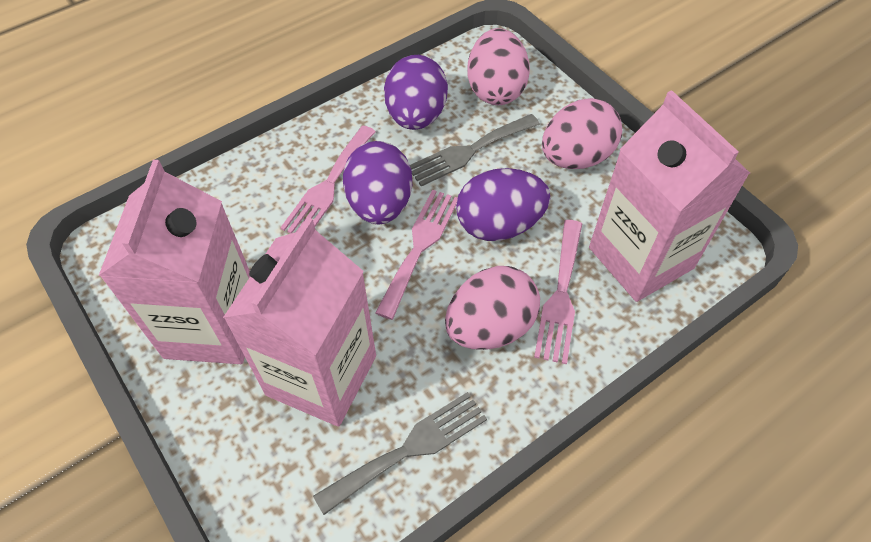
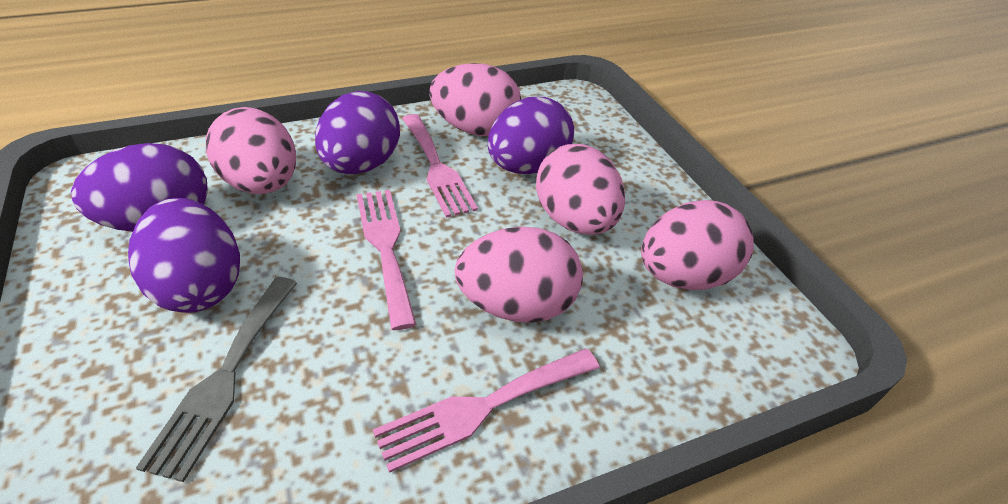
grey fork: [313,392,487,515] [410,114,540,186] = 2 -> [136,277,297,482] = 1
pink carton: [99,160,250,364] [223,217,376,427] [589,90,750,302] = 3 -> none = 0
pink egg: [445,266,540,350] [467,28,530,105] [542,98,622,169] = 3 -> [206,107,296,194] [429,63,522,136] [455,227,583,323] [536,144,625,235] [641,200,754,290] = 5
purple egg: [343,141,412,224] [384,55,448,130] [456,168,550,241] = 3 -> [71,143,208,232] [128,198,240,313] [315,91,400,174] [488,97,574,174] = 4

